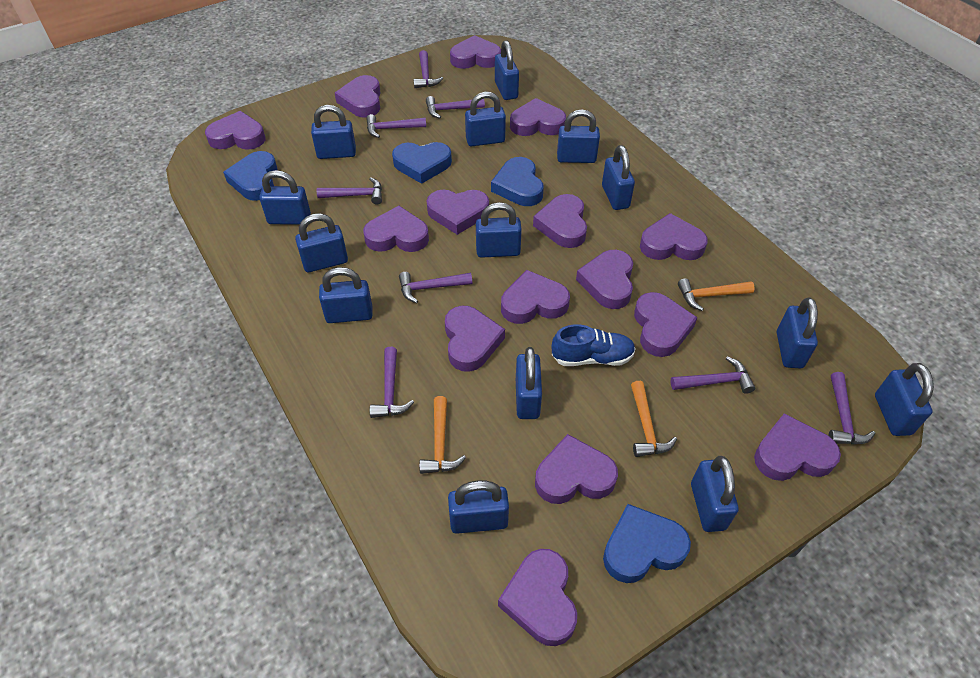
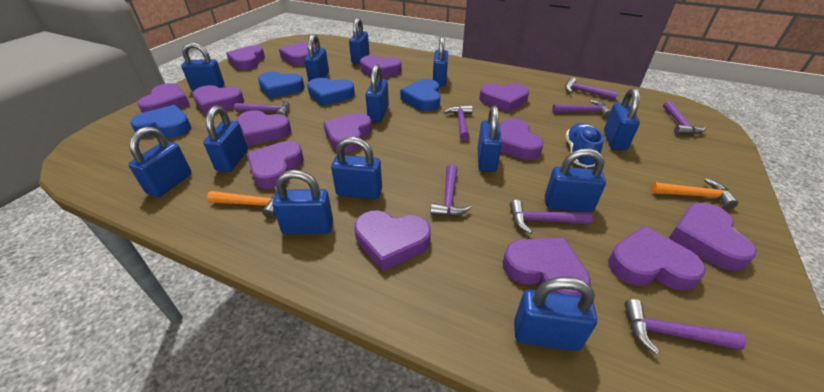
blue padlock: [259,170,311,225] [295,213,348,272] [311,105,356,159] [319,267,373,323] [448,481,509,534] [465,92,506,146] [476,202,522,258] [495,40,519,100] [516,347,542,419] [557,109,600,163] [602,145,635,210] [691,456,739,532] [777,297,818,369] [875,363,934,436] = 14 -> [128,127,192,197] [181,42,225,90] [203,106,248,172] [272,170,333,234] [304,34,329,81] [331,136,382,199] [349,18,369,64] [366,64,389,122] [433,36,448,86] [478,105,502,172] [514,277,597,351] [545,148,606,212] [604,88,640,151] = 13
orange hammer: [419,396,466,474] [631,381,677,457] [678,279,755,311] = 3 -> [207,186,277,218] [651,178,738,209] = 2
purple heart: [205,111,265,150] [335,75,381,118] [363,206,429,252] [427,190,489,235] [445,306,505,372] [450,35,501,69] [498,549,577,646] [501,270,570,324] [510,98,566,136] [533,194,587,248] [535,434,618,504] [576,250,633,309] [634,292,698,357] [640,213,708,260] [754,413,841,481] = 15 -> [137,83,190,113] [192,85,244,115] [226,45,265,70] [237,110,291,146] [247,141,304,189] [279,42,314,66] [323,113,372,153] [354,211,431,271] [360,55,402,78] [479,84,529,112] [500,118,544,160] [503,238,591,296] [608,226,706,291] [669,203,757,271] = 14

